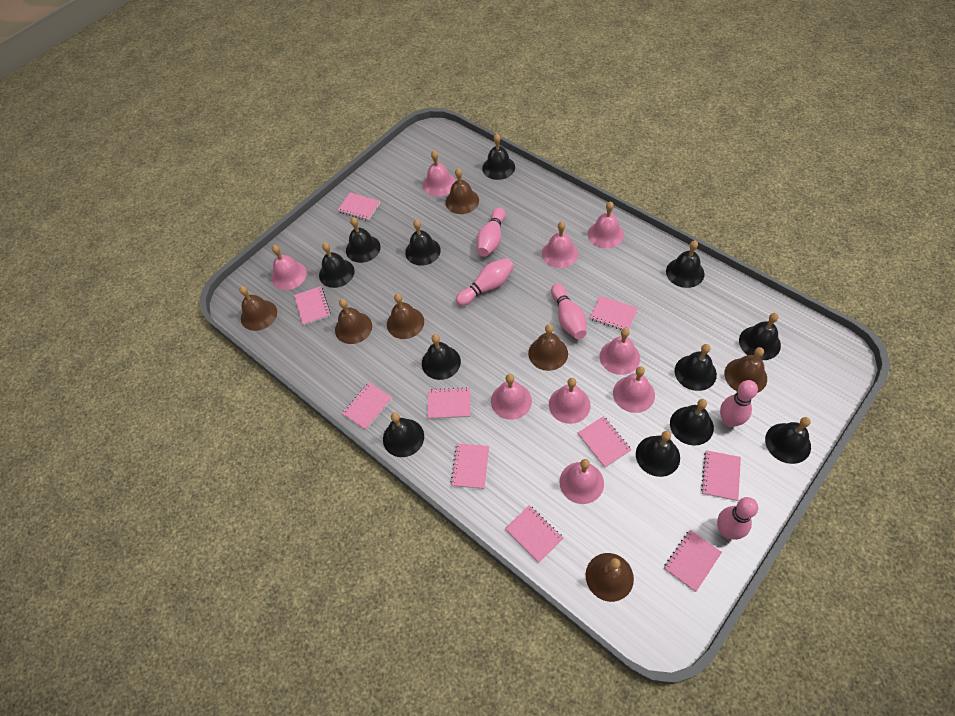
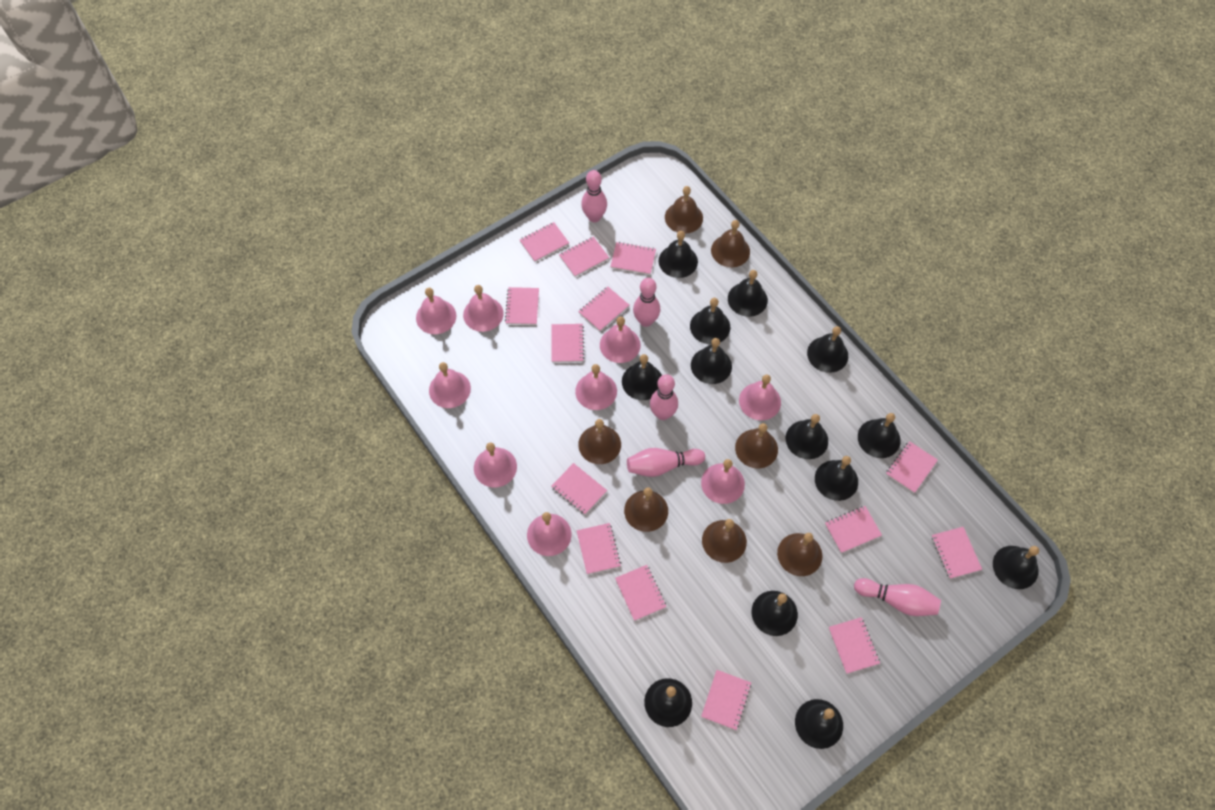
black bell: [319,243,355,288] [346,217,381,263] [383,413,424,457] [405,220,441,266] [422,334,461,380] [482,134,515,180] [636,431,680,477] [666,240,704,288] [670,399,714,446] [675,344,717,391] [739,313,781,360] [765,417,811,464] = 12 -> [622,354,662,400] [644,678,692,727] [659,231,698,278] [690,298,731,344] [691,338,732,384] [728,270,768,317] [752,591,798,636] [786,414,828,459] [795,699,843,749] [807,326,848,373] [815,456,858,501] [858,413,901,458] [993,546,1039,589] = 13
pink notebook: [294,286,331,325] [338,192,380,221] [342,383,392,430] [428,387,470,419] [451,443,489,489] [505,505,563,563] [578,416,631,468] [590,296,638,330] [664,530,722,592] [701,450,741,501] = 10 -> [505,287,539,325] [520,222,569,262] [551,324,584,363] [551,463,607,515] [559,237,609,277] [577,523,621,575] [578,287,629,331] [610,242,656,275] [615,565,666,621] [701,670,751,730] [825,506,882,553] [829,617,880,674] [886,441,938,493] [931,527,982,579] = 14

